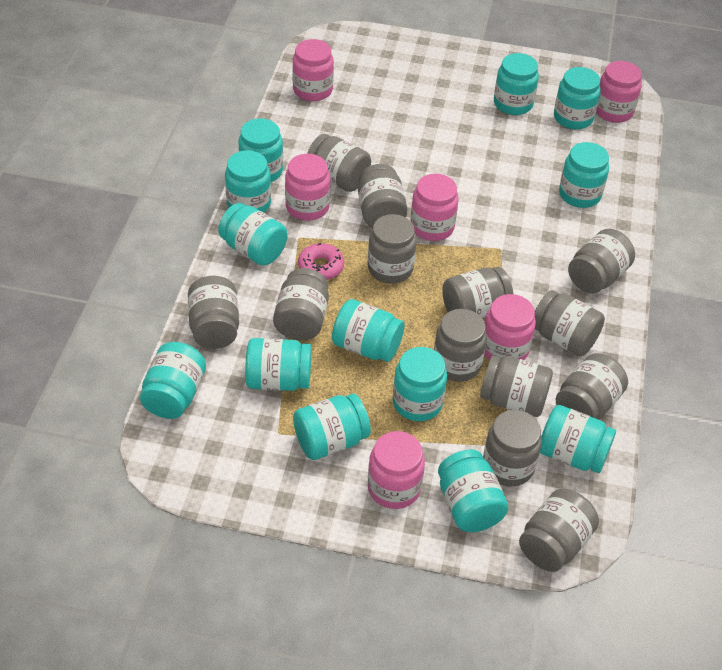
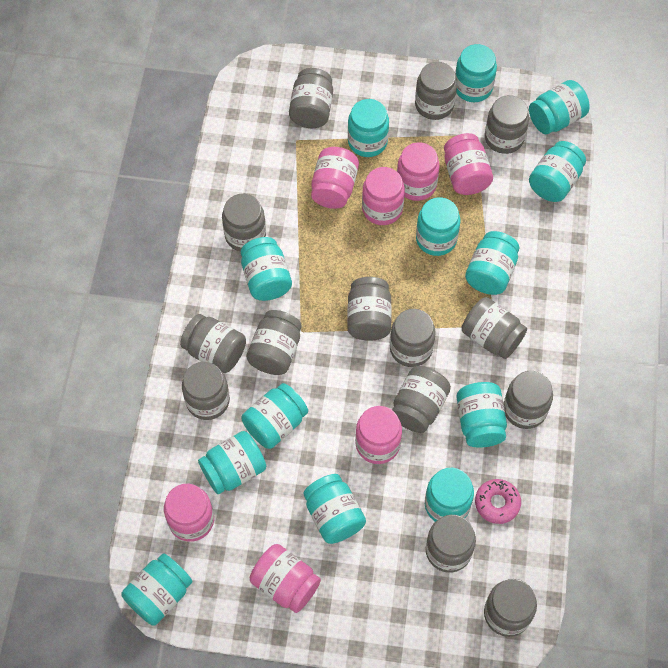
grey jar: [188,276,239,349] [273,268,329,340] [307,134,371,192] [358,164,407,228] [368,214,417,284] [434,309,487,382] [442,267,513,319] [480,355,553,417] [483,410,542,486] [519,489,599,572] [535,290,605,356] [556,353,628,420] [568,229,635,294] = 13 -> [180,314,246,373] [182,362,230,420] [222,194,266,252] [247,310,302,375] [289,68,333,128] [347,277,392,341] [390,309,436,367] [392,366,451,433] [415,62,457,120] [426,515,476,573] [462,297,527,359] [484,579,537,637] [485,95,529,154] [504,371,553,429] = 14
pink jar: [285,154,331,221] [292,39,334,101] [368,431,425,509] [410,174,459,241] [484,294,536,360] [596,61,642,123] = 6 -> [164,484,214,542] [250,544,321,613] [311,147,359,209] [355,406,402,464] [362,167,405,225] [397,142,440,201] [444,133,493,195] = 7

